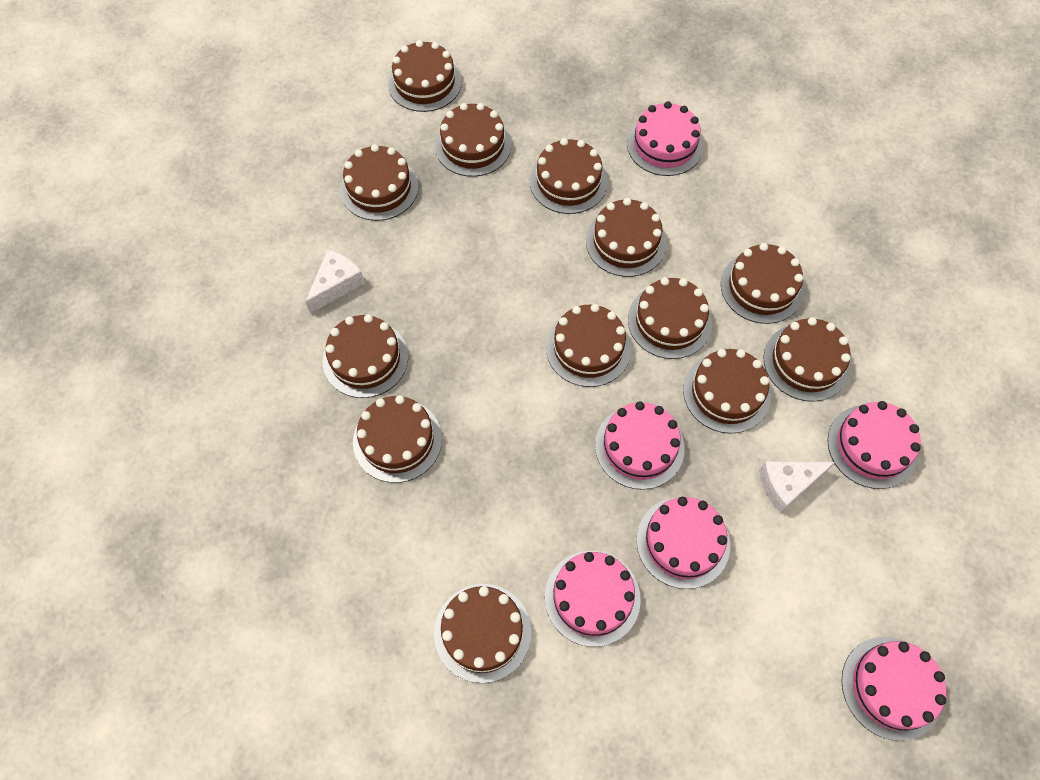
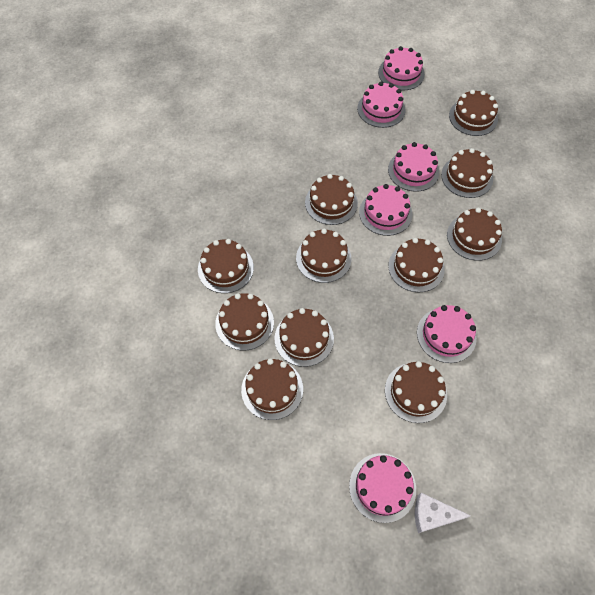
brown cake: [322,314,408,398] [340,144,418,221] [353,395,442,483] [388,40,462,112] [434,584,531,683] [435,103,511,177] [530,138,608,214] [546,304,631,387] [586,198,667,277] [628,277,712,359] [683,349,771,433] [721,243,804,324] [763,317,851,402] = 13 -> [198,239,254,293] [215,293,274,351] [241,358,303,420] [274,308,334,367] [296,229,351,283] [305,174,358,225] [385,361,447,423] [388,238,445,292] [441,148,493,198] [447,208,502,261] [449,90,498,136] = 11
white cheese: [305,250,365,313] [759,461,835,513] = 2 -> [415,493,471,533] = 1

